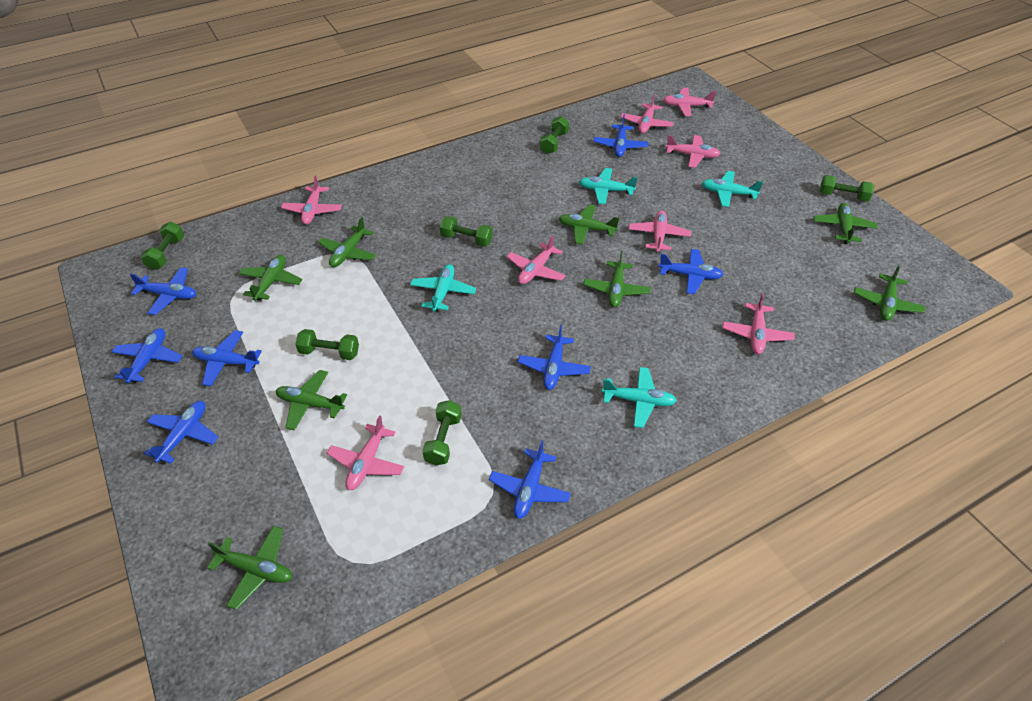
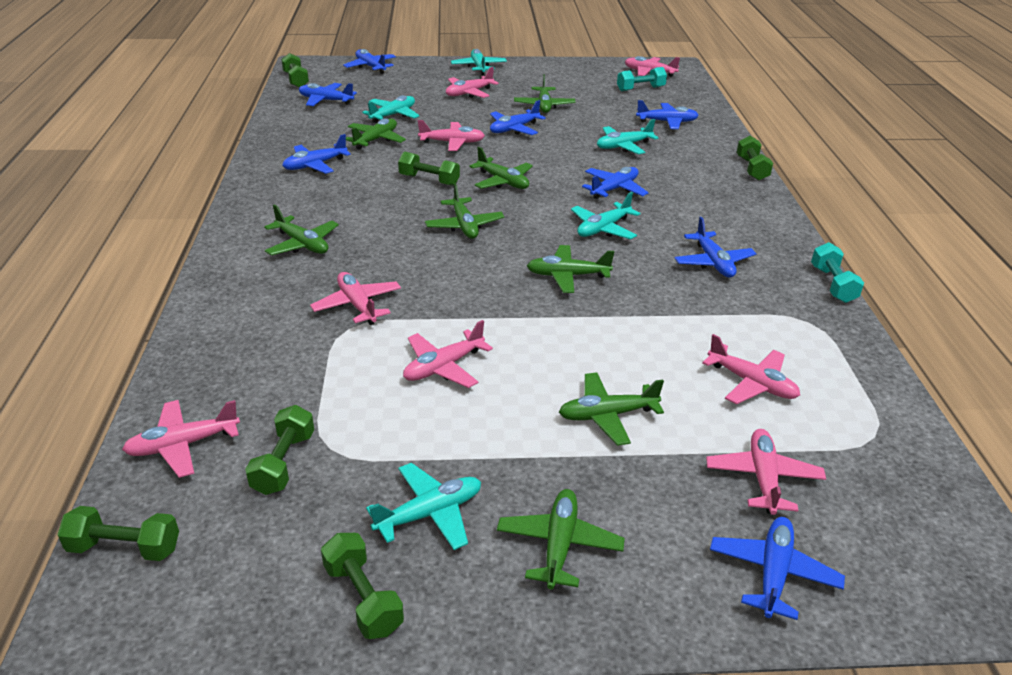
turquoise dumbbell: none = 0 -> [617,67,667,91] [811,242,864,303] = 2
turquoise plane: [410,264,476,312] [579,168,638,204] [602,367,677,428] [702,171,763,207] = 4 -> [362,95,420,123] [366,463,481,550] [451,49,507,75] [571,192,641,239] [597,119,658,154] = 5

